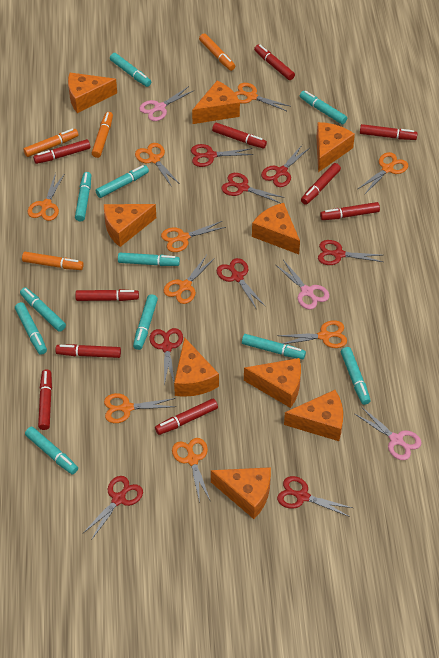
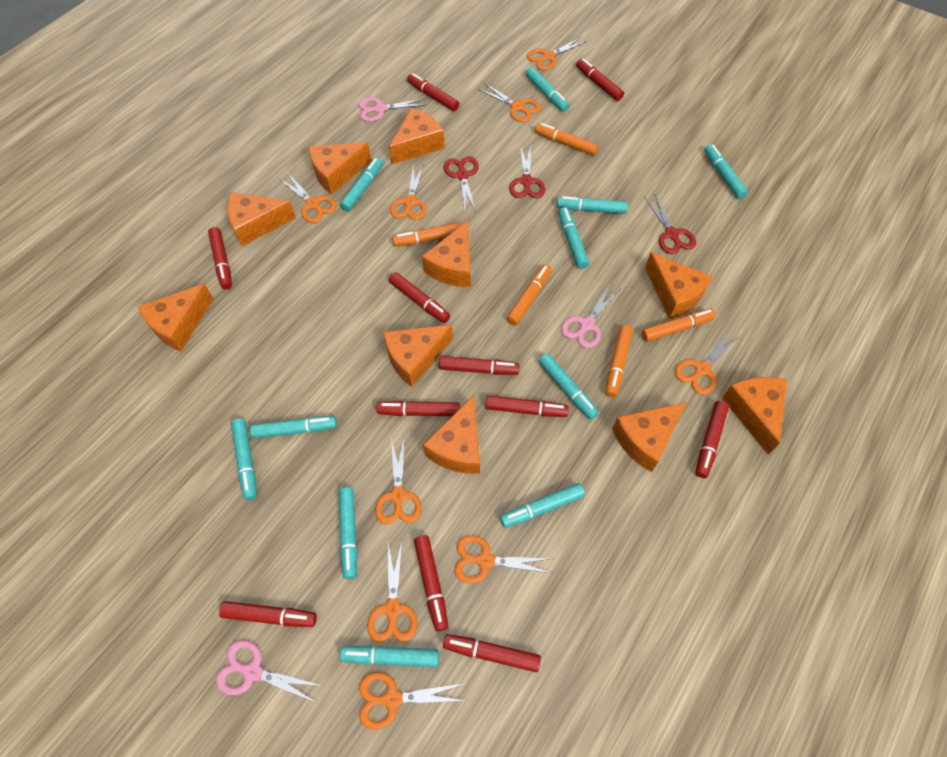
orange cheese: [68,73,117,113] [104,204,156,247] [174,337,219,397] [192,81,240,124] [211,467,271,519] [244,358,301,408] [252,203,300,254] [284,390,343,441] [316,122,355,172] = 9 -> [138,284,213,352] [227,192,296,246] [309,143,371,195] [384,325,453,387] [389,108,445,165] [422,221,471,287] [423,395,480,474] [612,402,687,472] [645,252,713,319] [722,377,787,454] = 10
orange marker: [22,252,84,270] [23,129,78,157] [92,112,113,158] [199,34,235,71] = 4 -> [392,222,463,247] [507,264,552,326] [535,123,598,155] [605,325,633,397] [641,309,716,342] = 5
red marker: [33,139,90,164] [38,369,52,430] [55,344,121,358] [75,289,139,301] [155,399,218,435] [212,122,267,149] [254,44,295,80] [301,163,341,205] [320,202,380,220] [360,124,418,140] = 10 -> [208,227,232,290] [219,601,317,627] [377,401,460,416] [389,272,450,323] [407,73,459,111] [414,535,448,631] [439,356,520,375] [443,634,541,672] [485,395,569,417] [576,58,624,101] [695,401,729,478] = 11
red scissors: [82,476,143,539] [149,328,183,386] [191,144,253,167] [217,258,265,310] [221,173,285,203] [261,145,308,187] [277,476,353,517] [318,240,383,265] = 8 -> [444,156,479,212] [509,145,545,198] [644,195,696,254] = 3

